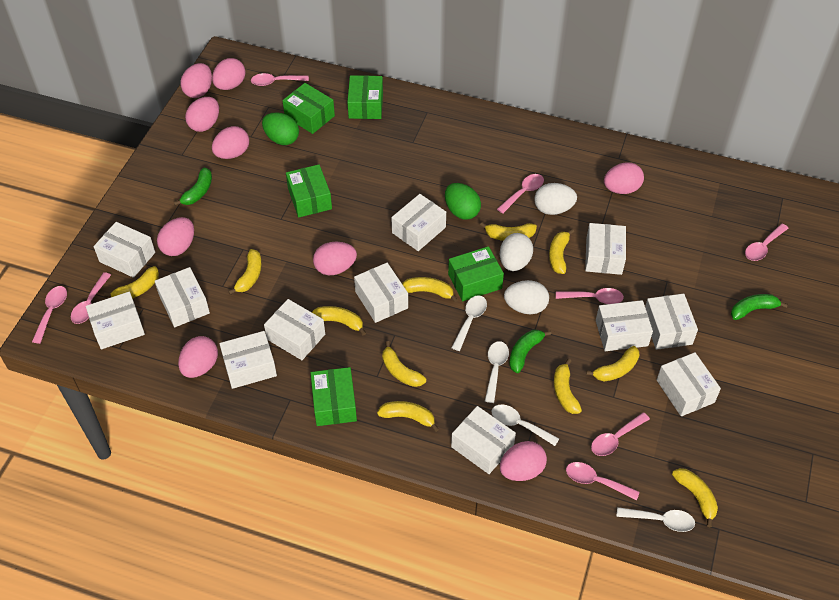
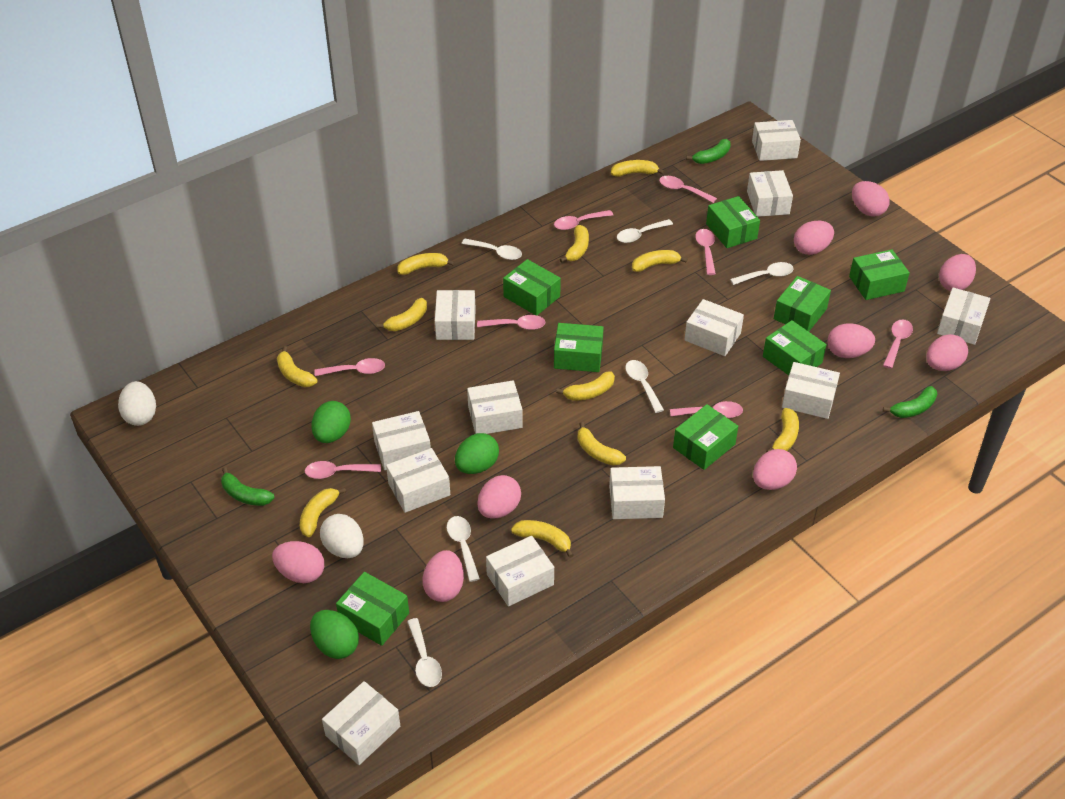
green box: [282,83,335,134] [286,164,332,218] [311,367,357,426] [347,75,383,119] [448,246,504,301] = 5 -> [336,572,409,646] [503,259,561,315] [554,323,604,372] [673,404,738,470] [706,196,760,248] [763,320,826,375] [774,276,831,332] [849,249,910,300] = 8
green egg: [262,113,299,145] [445,183,481,220] = 2 -> [310,610,359,659] [311,401,351,443] [455,433,499,474] = 3
white egg: [500,233,533,271] [504,280,549,314] [534,183,577,215] = 3 -> [118,381,156,426] [320,514,364,558] = 2
white spoon: [451,295,487,351] [485,341,509,403] [492,404,559,446] [617,507,695,532] = 4 -> [407,618,442,687] [447,516,480,582] [462,239,522,260] [617,219,673,243] [625,360,664,413] [730,262,794,285] = 6

